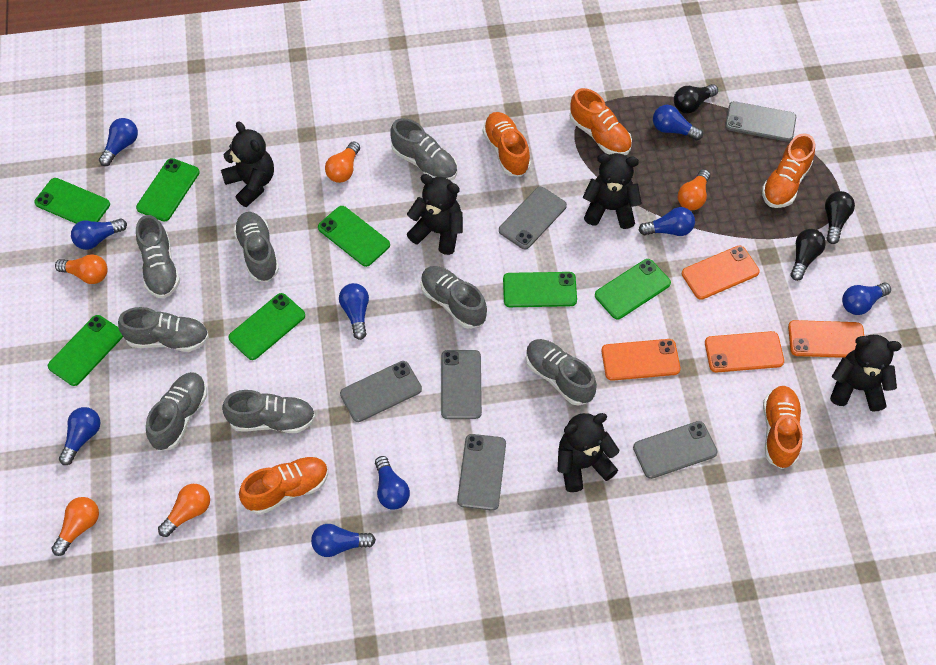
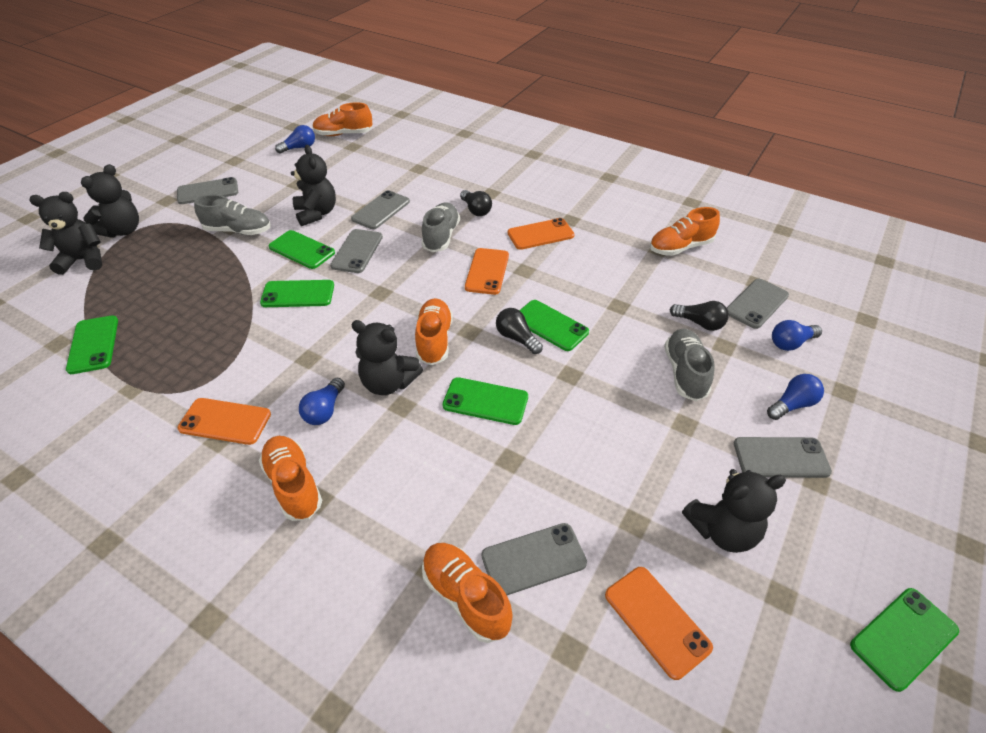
blue light bulb: [59,407,100,465] [71,219,127,250] [99,118,138,166] [311,524,376,557] [339,283,369,340] [375,456,410,509] [639,207,695,236] [653,105,703,140] [842,283,891,315] = 9 -> [275,125,315,154] [299,378,345,425] [767,374,824,420] [772,320,822,351] = 4
green phone: [34,178,110,224] [48,315,123,386] [136,158,200,221] [229,293,305,360] [318,206,390,267] [503,272,577,307] [595,259,671,319] = 7 -> [66,316,118,374] [260,280,334,307] [268,230,335,269] [442,377,528,425] [519,300,589,351] [850,588,959,692] = 6
grey shoe: [118,307,209,352] [136,215,180,299] [146,372,207,451] [222,390,315,433] [233,212,279,282] [390,118,457,181] [421,266,487,329] [526,339,597,406] = 8 -> [194,195,271,235] [421,202,460,252] [664,329,715,401] = 3
orange light bulb: [51,497,99,556] [55,254,108,284] [158,484,210,537] [325,141,360,183] [678,169,710,210] = 5 -> none = 0

